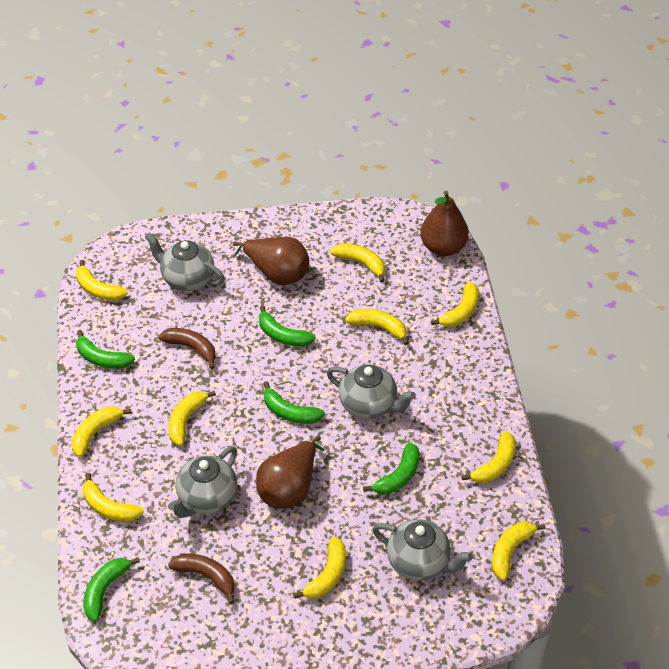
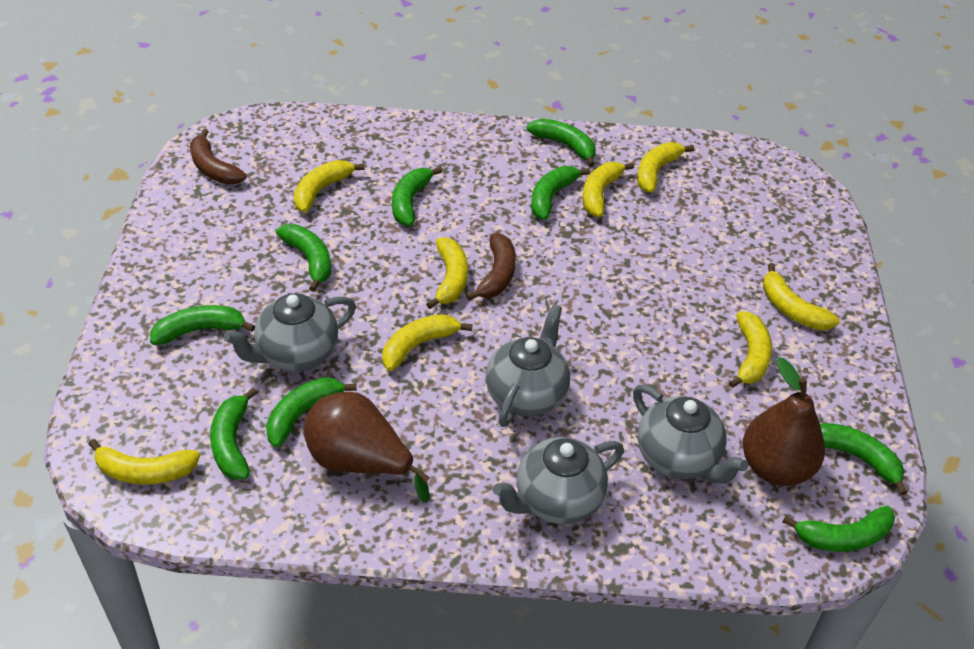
brown pear: [233,237,309,285] [256,435,324,509] [420,191,469,256] = 3 -> [304,392,430,503] [743,357,825,486] = 2
green banana: [76,330,135,369] [84,557,140,622] [259,305,316,347] [263,381,325,424] [363,442,419,494] = 5 -> [150,305,255,345] [210,388,257,480] [266,377,357,447] [276,224,331,292] [392,167,443,226] [526,118,596,167] [531,166,590,220] [782,505,895,552] [820,423,907,495] = 9
yellow banana: [72,406,132,457] [76,260,128,301] [83,473,144,522] [168,391,216,446] [293,537,346,599] [330,243,385,283] [345,309,409,345] [431,282,479,327] [461,431,515,483] [492,522,546,580] = 10 -> [89,439,200,484] [294,160,365,213] [383,314,472,371] [426,237,468,309] [583,162,634,217] [637,142,694,193] [729,312,772,388] [763,263,839,330] = 8

